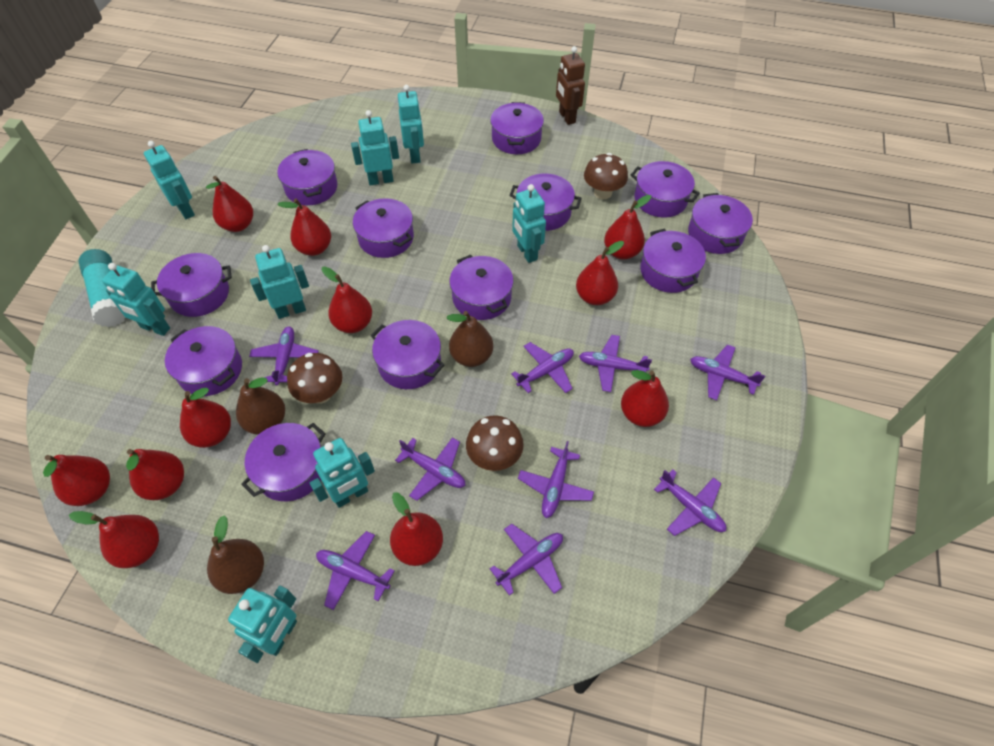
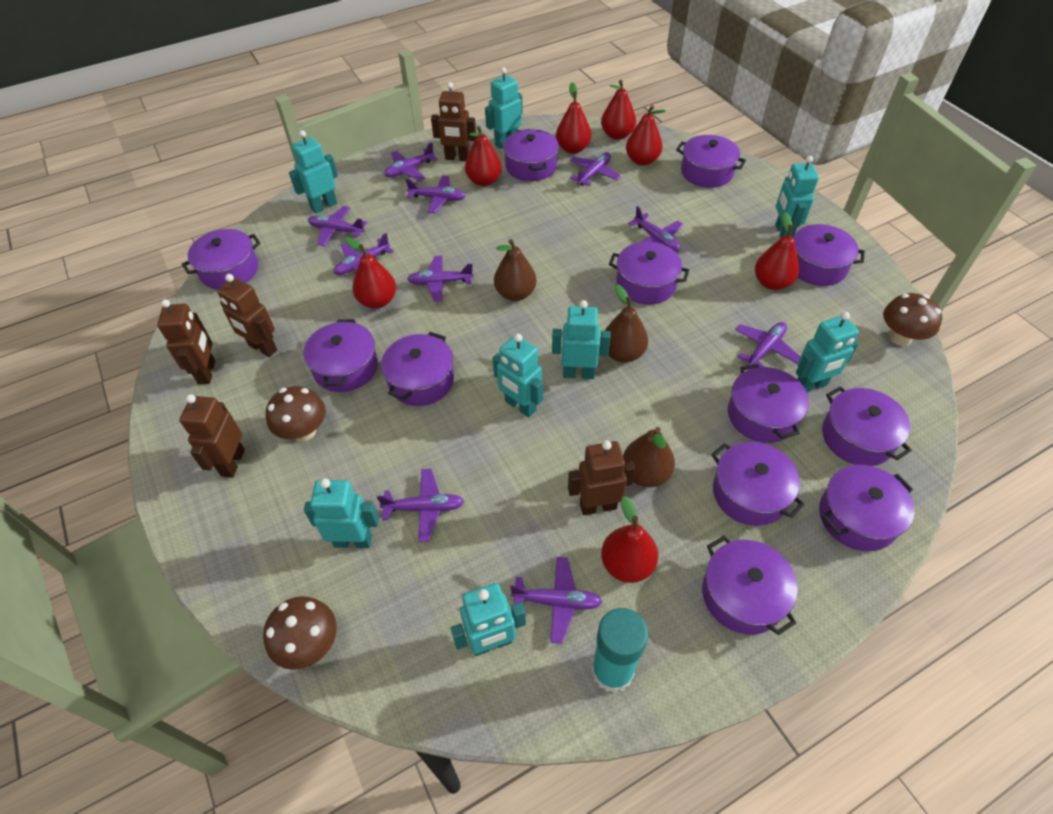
brown robot: [556,46,585,125] = 1 -> [157,299,215,385] [179,394,245,478] [217,274,277,357] [431,82,476,161] [568,440,635,515] = 5
purple plane: [249,326,319,385] [316,531,395,610] [395,437,465,501] [490,524,563,596] [511,342,574,393] [518,441,594,518] [579,335,652,392] [654,469,726,536] [690,345,765,400] = 9 -> [308,206,367,246] [333,233,394,275] [377,469,464,542] [384,143,438,181] [406,176,465,213] [407,255,474,302] [510,557,602,644] [570,152,621,186] [628,206,683,252] [735,322,800,368] = 10
red pear: [43,455,110,506] [69,511,159,568] [126,449,184,500] [180,388,231,448] [206,176,253,232] [277,199,331,256] [322,266,372,333] [390,492,443,566] [576,241,624,305] [604,195,651,259] [621,370,669,427] = 11 -> [345,237,396,309] [465,126,502,186] [556,82,591,154] [601,80,636,140] [601,496,658,583] [626,105,666,166] [755,212,799,290] = 7

